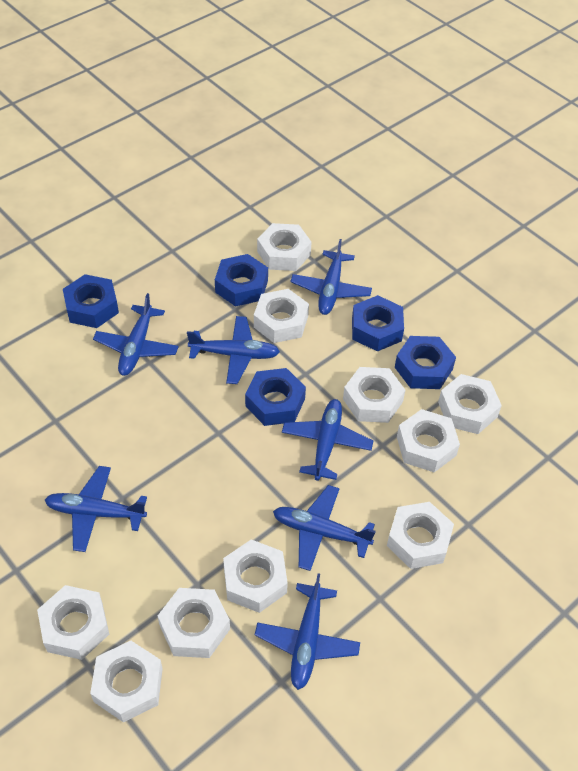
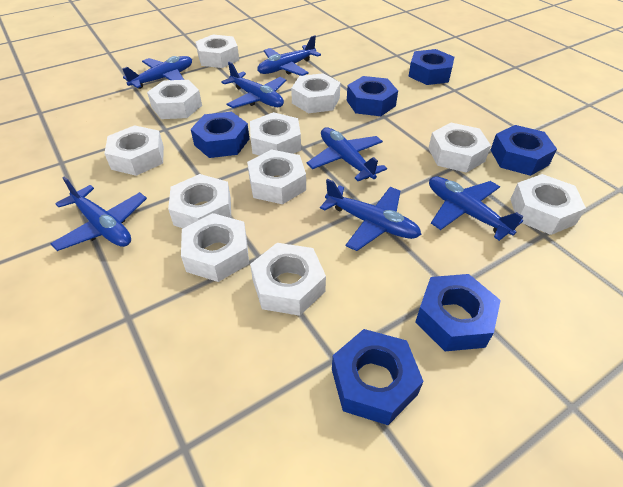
blue nut: [63,274,119,328] [215,254,268,307] [245,368,306,426] [352,295,404,352] [395,336,456,389] = 5 -> [191,112,249,158] [332,329,423,425] [347,76,398,116] [408,49,454,85] [415,274,501,351] [491,125,557,176] = 6
white nut: [37,585,109,660] [90,641,163,722] [158,588,230,658] [223,539,288,613] [254,289,309,343] [257,223,312,271] [343,367,405,423] [387,502,454,569] [397,409,460,472] [438,374,502,434] = 10 -> [104,125,164,176] [147,80,202,119] [168,174,231,228] [181,213,249,282] [195,35,239,68] [247,149,306,204] [250,112,301,156] [250,243,326,316] [291,73,341,113] [428,123,491,173] [511,174,586,235] = 11

